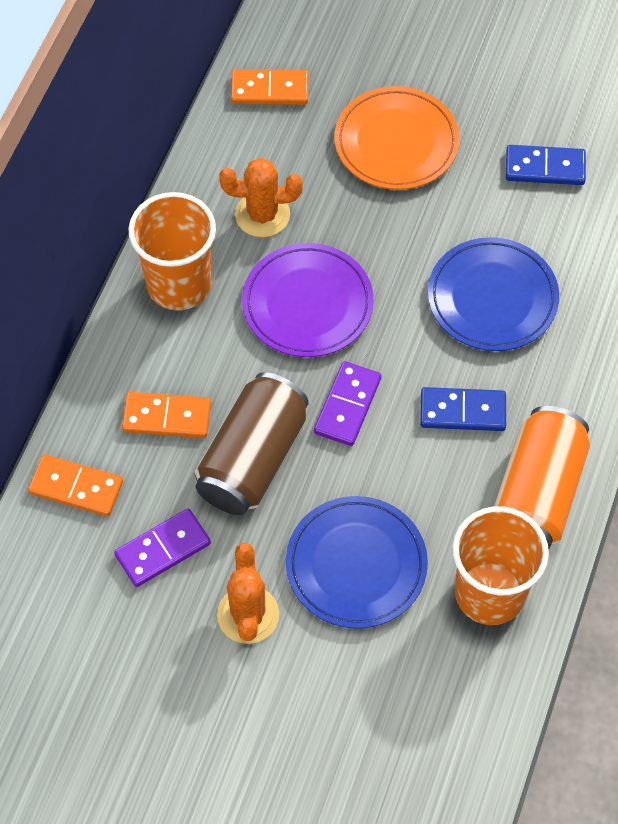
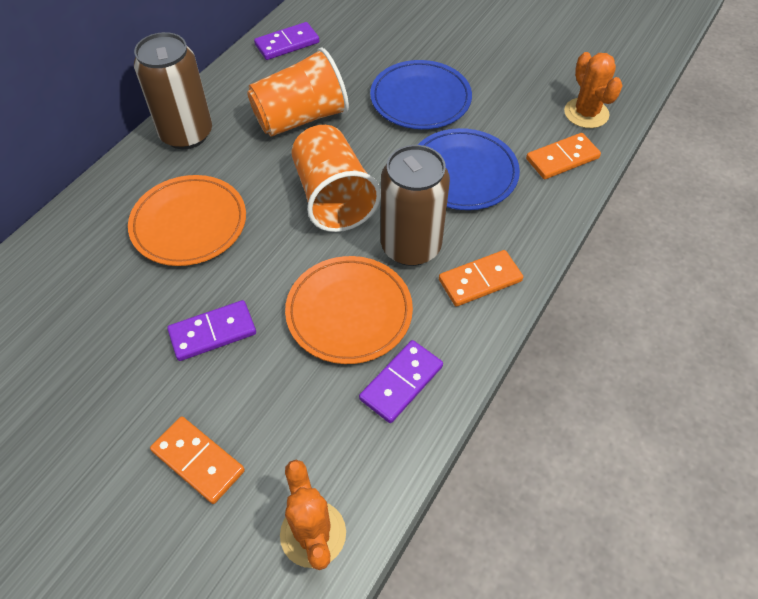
blue domino: [420,387,506,431] [506,145,586,185] = 2 -> none = 0
brown can: [194,372,309,515] = 1 -> [134,32,212,149] [381,145,450,266] = 2
orange can: [494,406,590,549] = 1 -> none = 0
orange plate: [334,86,460,190] = 1 -> [128,175,246,266] [285,256,413,364] = 2
purple domino: [114,508,211,587] [314,361,381,446] = 2 -> [167,300,256,361] [254,22,319,60] [359,340,443,423] = 3
purple plate: [242,243,374,357] = 1 -> none = 0

